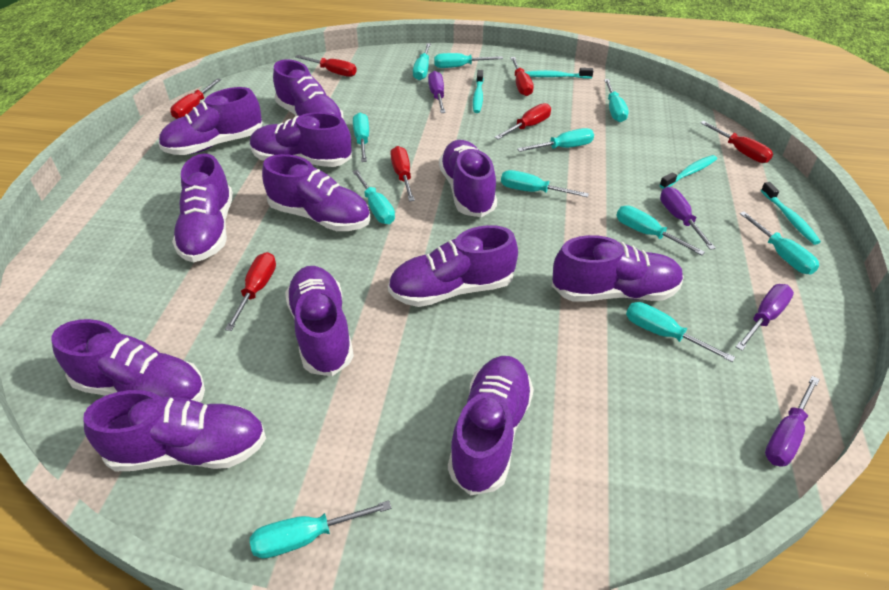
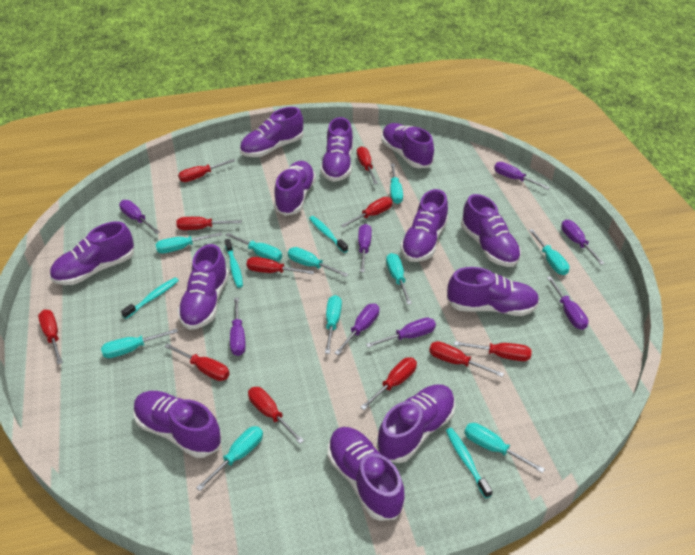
purple screwdriver: [428,71,446,113] [660,187,716,250] [736,284,794,351] [765,376,820,467] = 4 -> [119,200,160,234] [230,298,246,356] [335,304,379,355] [358,224,372,272] [366,317,436,348] [494,162,550,190] [547,276,588,330] [561,220,605,265] = 8
red screwdriver: [170,78,221,119] [225,252,276,331] [295,55,357,77] [390,146,415,201] [494,103,551,139] [511,57,534,96] [700,121,773,163] = 7 -> [38,310,63,365] [164,343,230,381] [176,217,242,230] [178,159,235,182] [247,257,314,274] [248,387,304,444] [341,197,393,228] [357,146,378,184] [360,357,417,410] [429,341,504,377] [454,341,532,361] = 11
turquoise screwdriver: [250,500,391,559] [353,113,369,162] [353,170,395,224] [413,43,431,80] [434,53,503,68] [501,170,589,197] [517,128,594,152] [604,79,629,122] [616,206,705,255] [626,302,735,362] [739,212,819,274] = 11 -> [101,328,178,358] [155,232,222,253] [196,426,263,491] [226,233,282,262] [288,247,348,277] [325,295,342,354] [386,253,412,305] [390,164,403,204] [464,423,545,473] [529,229,569,275] = 10

